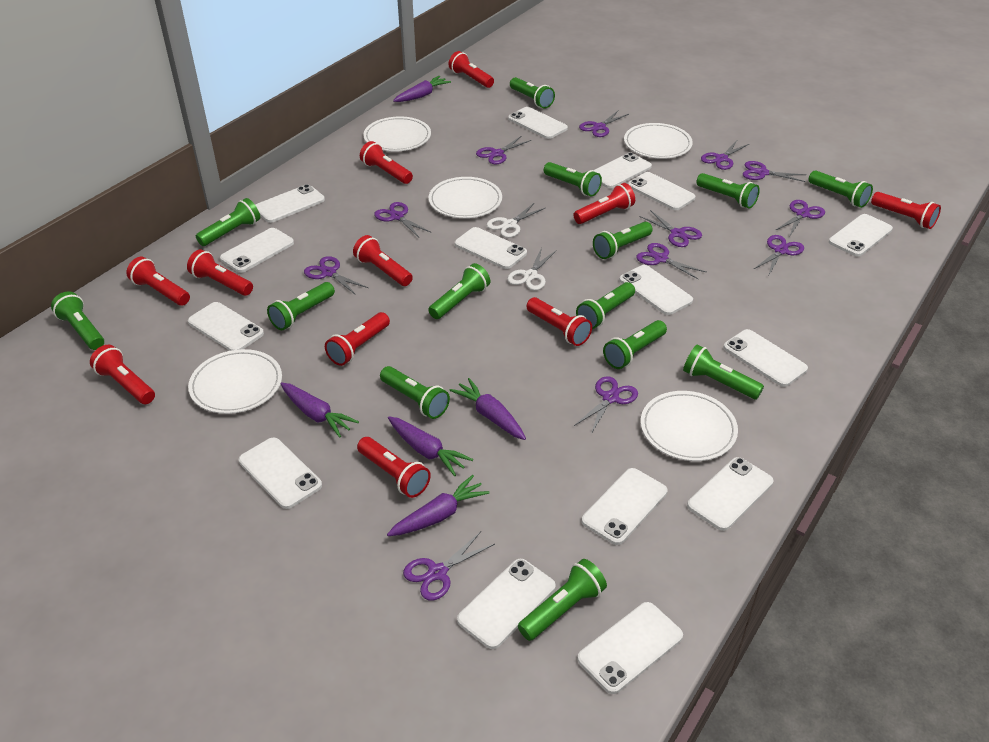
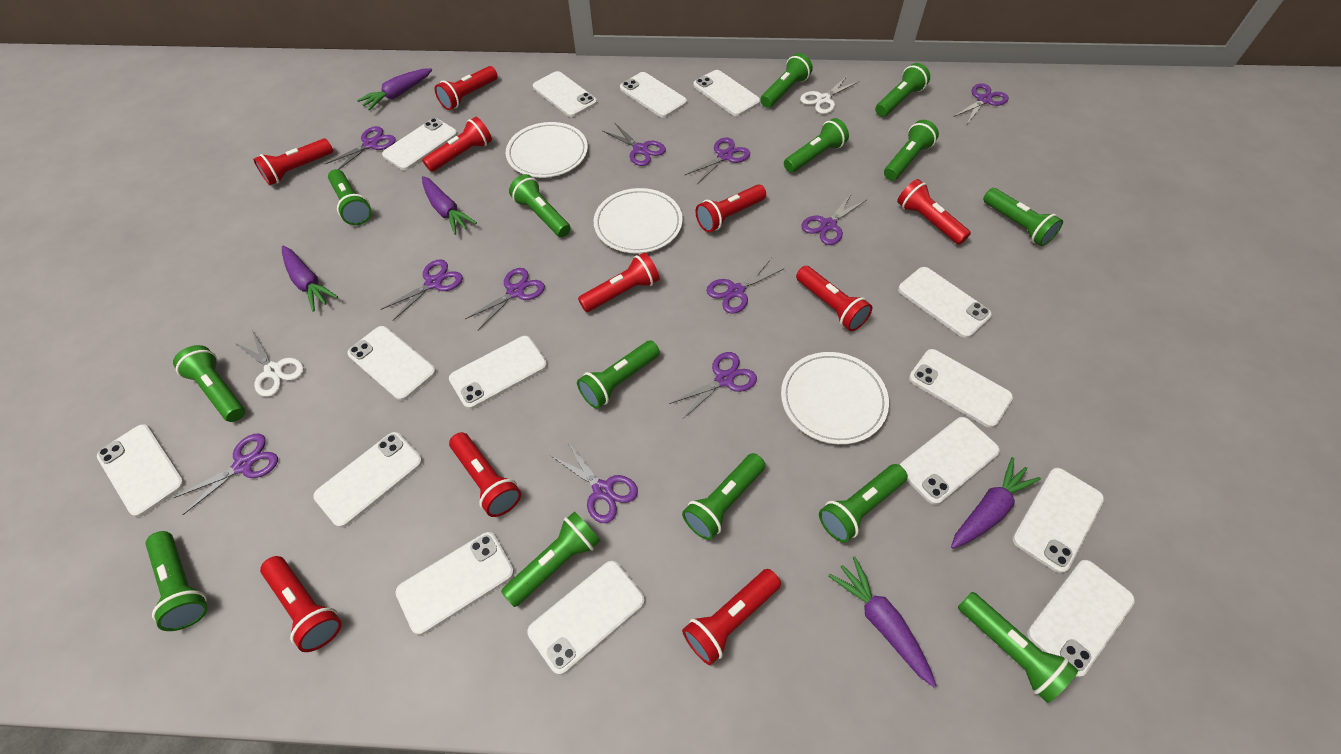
purple scissors: [304,256,368,295] [374,202,432,237] [403,531,495,600] [476,136,531,164] [574,376,638,434] [579,111,629,137] [636,243,706,280] [639,210,702,247] [701,141,749,170] [743,161,806,182] [753,235,804,274] [775,200,825,235] = 12 -> [173,434,278,515] [325,126,396,170] [381,259,463,320] [465,268,545,330] [550,441,638,523] [602,122,666,166] [669,352,757,420] [685,138,750,184] [706,258,785,314] [801,192,866,245] [953,83,1009,124] = 11
red flashlight: [90,345,155,404] [126,257,190,306] [187,250,253,296] [325,312,390,366] [353,235,413,286] [357,437,431,498] [360,141,413,184] [449,51,494,88] [526,297,592,346] [573,183,635,224] [871,192,941,229] = 11 -> [253,138,333,185] [260,556,342,652] [422,117,492,172] [435,66,498,110] [449,432,521,517] [578,253,659,312] [682,569,781,665] [695,184,766,232] [796,266,872,331] [897,179,971,245] = 10
white plate: [188,349,282,414] [363,116,431,151] [429,177,502,218] [624,123,693,159] [641,391,738,461] = 5 -> [506,122,588,178] [594,188,683,254] [781,352,889,445] = 3

